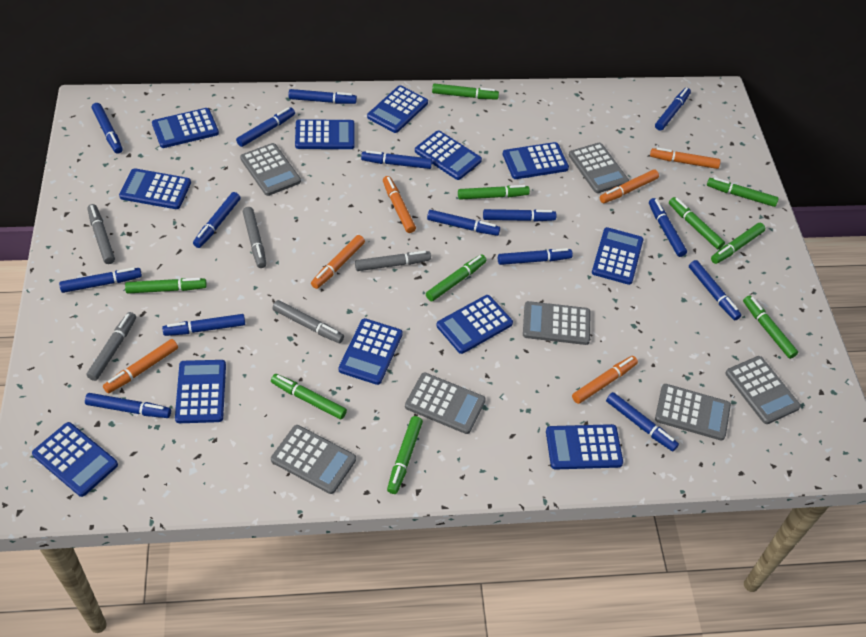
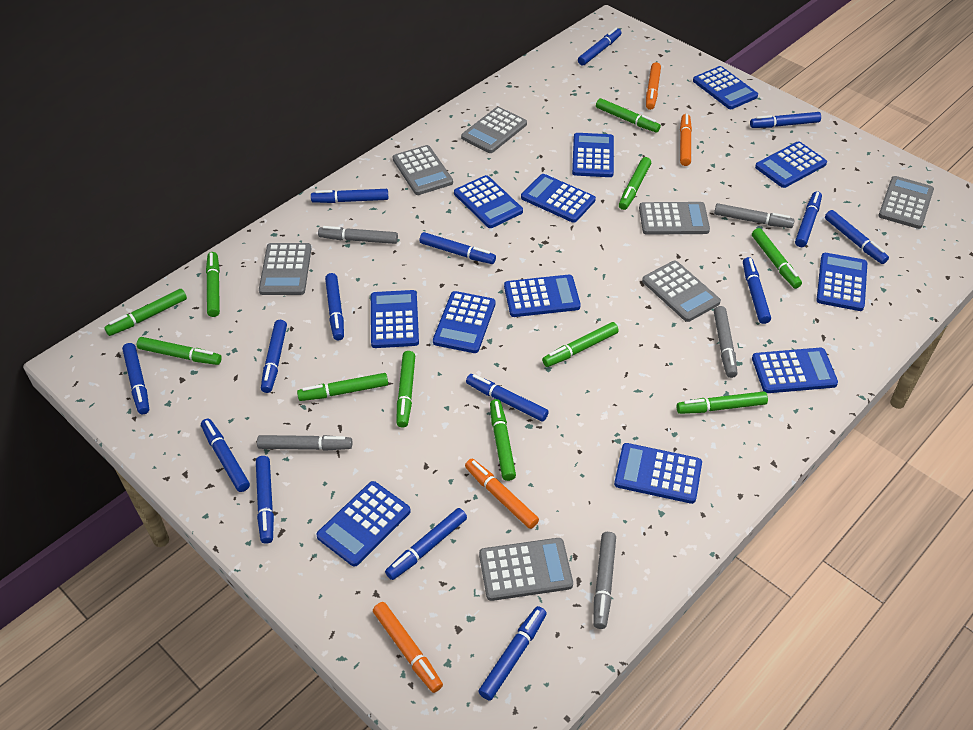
green marker: [125,278,207,294] [271,374,347,419] [387,416,423,494] [426,254,487,301] [432,83,499,99] [458,185,530,200] [669,197,725,249] [707,177,779,207] [711,223,765,264] [743,295,798,359] = 10 -> [104,289,187,336] [137,337,222,365] [206,252,220,317] [297,373,388,401] [397,351,415,428] [490,399,516,481] [542,322,619,367] [596,98,661,132] [619,157,651,210] [677,391,768,414] [752,228,802,289] = 11
orange marker: [103,339,178,394] [311,235,365,289] [383,176,416,233] [572,356,638,404] [600,169,659,203] [650,147,720,169] = 6 -> [373,602,443,693] [465,459,539,529] [646,62,661,110] [680,114,692,166] = 4

